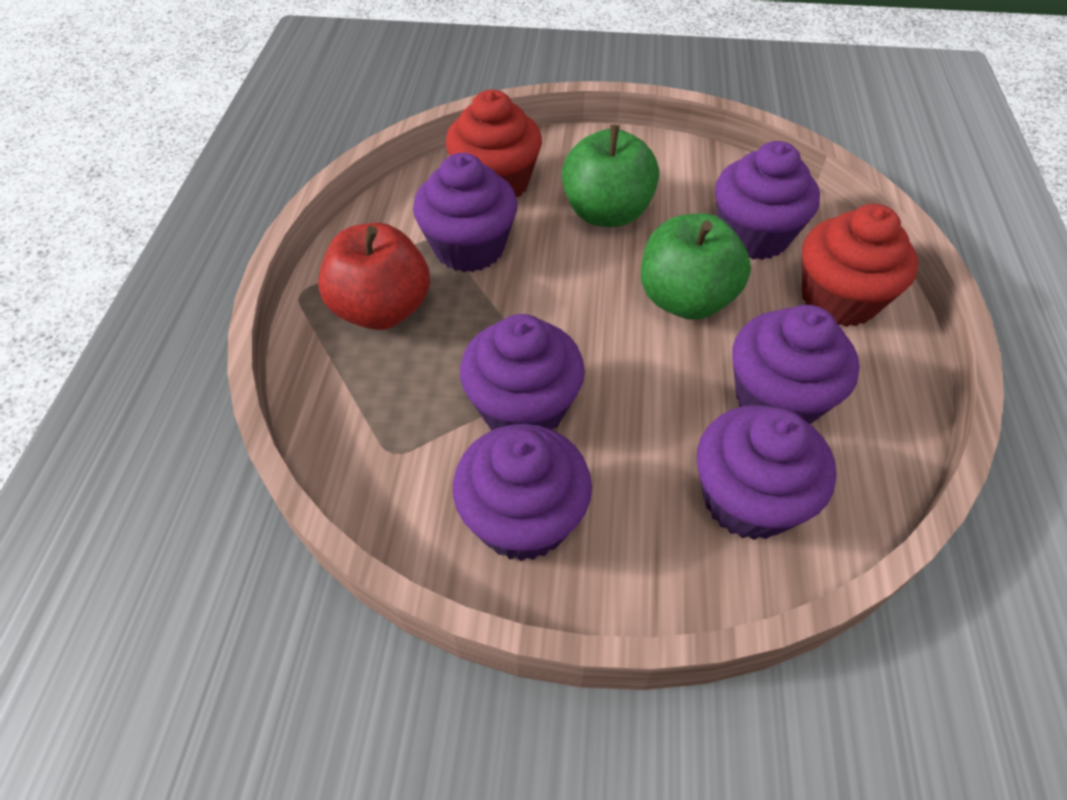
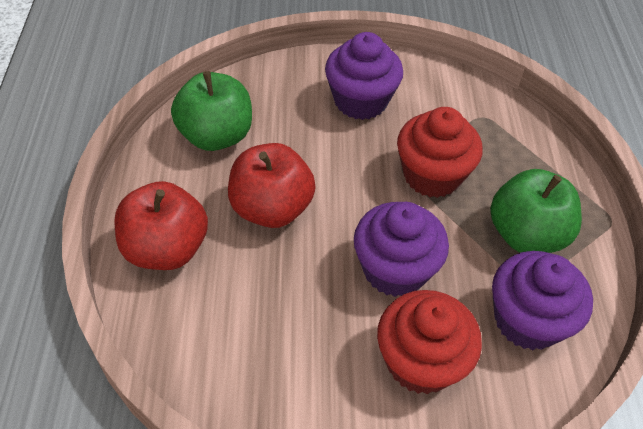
purple cupcake: [413,153,517,272] [453,424,592,561] [460,314,585,430] [697,405,837,540] [715,141,820,260] [732,305,860,424] = 6 -> [325,32,403,120] [354,202,449,297] [492,251,593,350] = 3
red apple: [318,223,430,330] = 1 -> [114,181,208,270] [228,143,316,228] = 2

